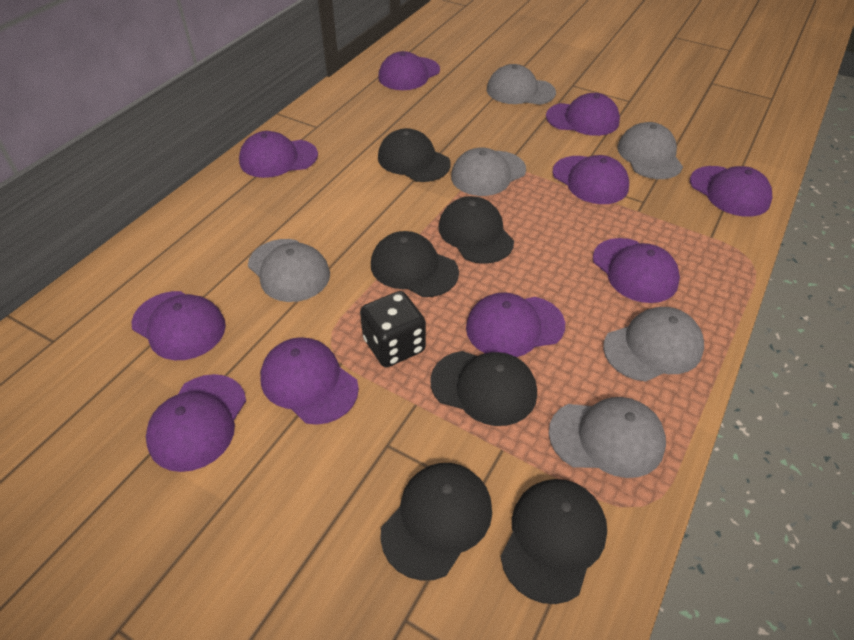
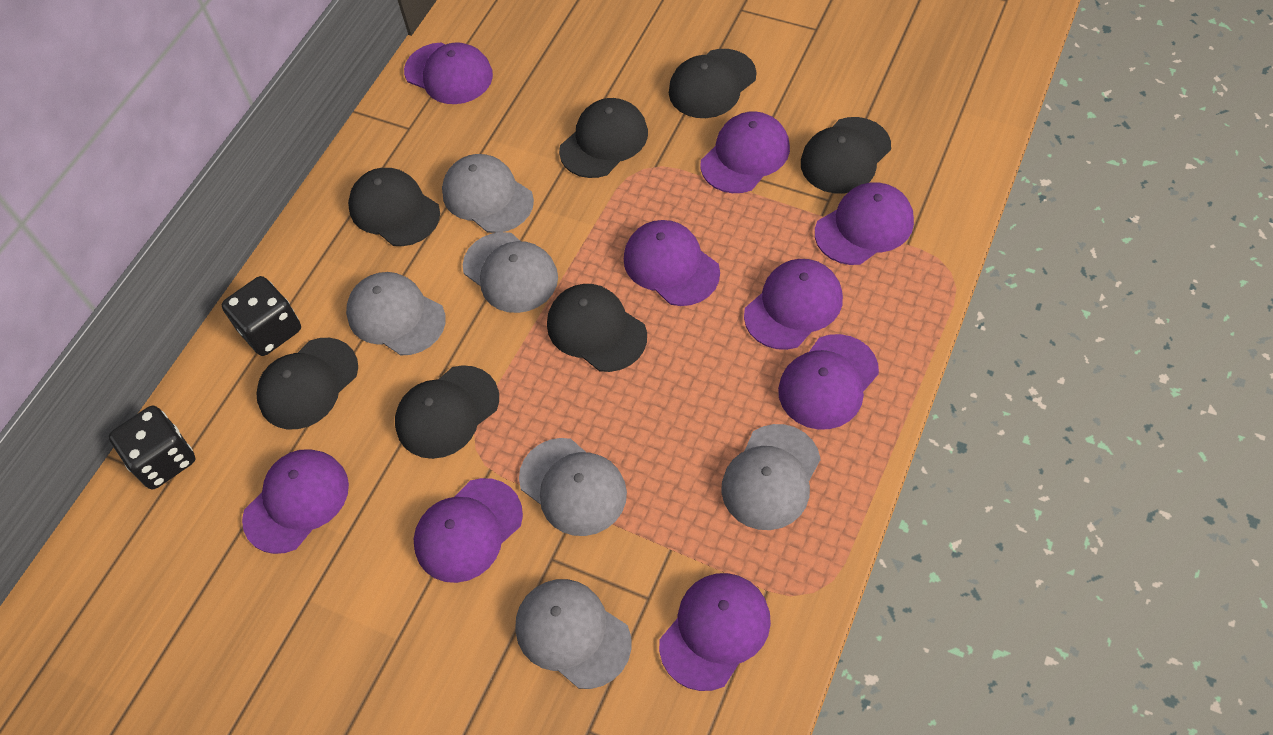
black cap: [371,231,459,297] [378,128,451,182] [380,463,492,581] [430,351,537,426] [438,196,514,264] [501,479,607,604] = 6 -> [256,338,358,429] [348,168,440,246] [395,365,499,459] [547,284,647,372] [559,98,648,178] [669,49,757,118] [801,117,891,193] = 7
black dice: [360,291,426,367] = 1 -> [109,406,196,489] [222,276,301,356] = 2
purple cap: [132,291,226,360] [146,374,246,472] [239,131,318,178] [260,337,359,425] [378,51,440,90] [466,292,565,357] [546,93,620,136] [553,155,629,204] [593,238,680,303] [690,166,773,217] = 10 -> [242,449,349,554] [404,42,493,104] [414,478,523,583] [624,220,720,306] [659,573,771,691] [700,111,790,193] [744,259,843,350] [778,334,879,430] [815,182,914,265] = 9

